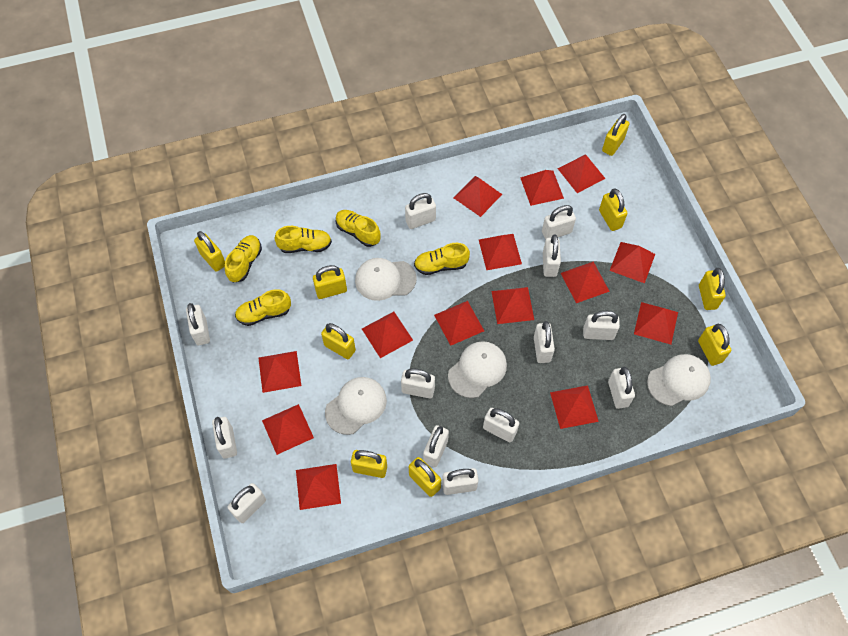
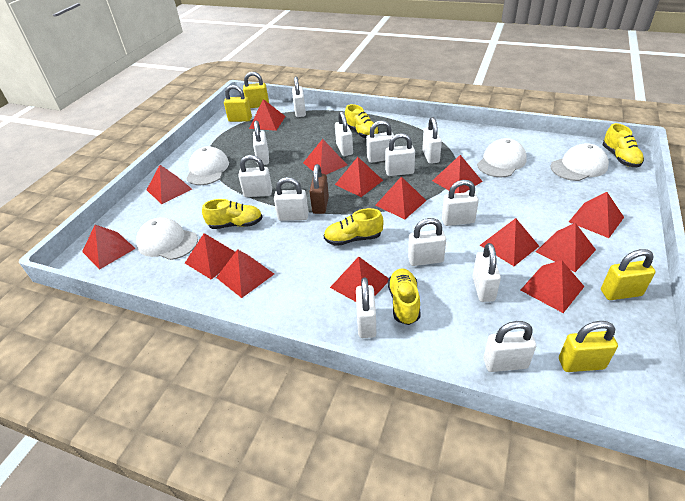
brown padlock: none = 0 -> [309,164,329,214] = 1
yellow padlock: [194,231,225,272] [313,265,347,299] [321,323,356,359] [351,450,387,478] [409,457,441,497] [599,189,628,231] [602,114,629,156] [698,324,731,366] [699,268,726,310] = 9 -> [224,85,252,122] [243,72,269,108] [559,321,618,372] [601,249,656,300] = 4

